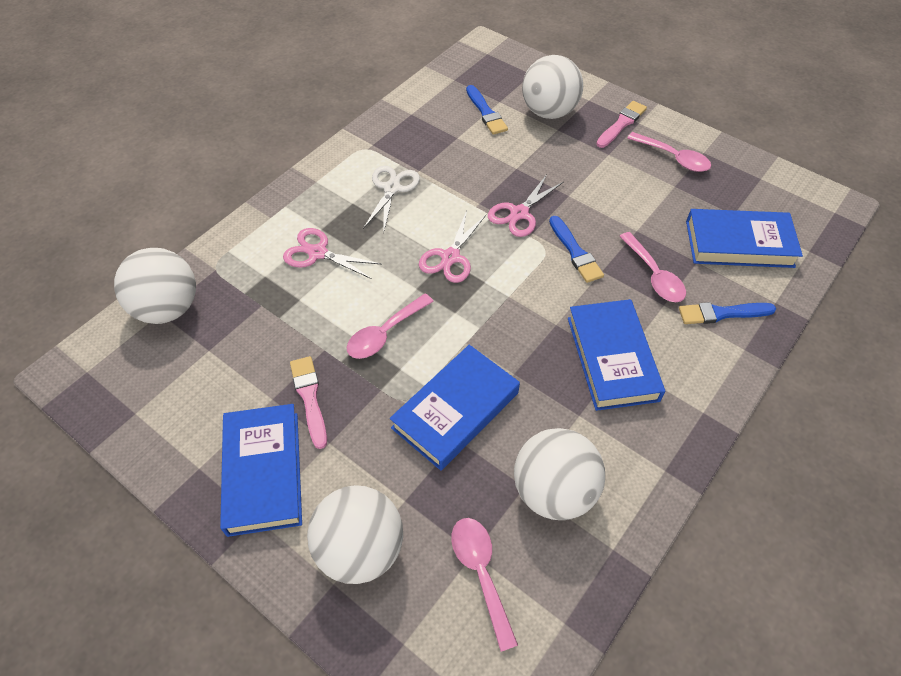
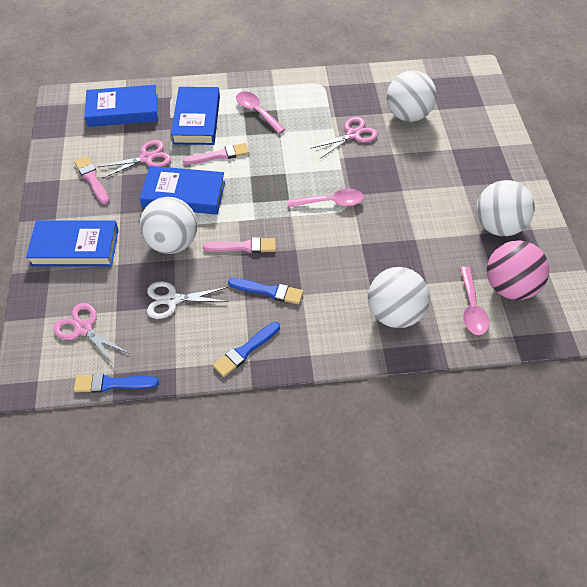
pink ball: none = 0 -> [487,240,549,300] = 1
pink brush: [290,356,327,449] [596,101,647,148] = 2 -> [74,156,109,204] [183,143,249,165] [203,237,276,253] = 3
pink spoon: [347,294,434,359] [451,518,518,652] [619,232,686,302] [627,132,711,172] = 4 -> [236,91,286,134] [288,189,364,207] [460,267,489,335] = 3

